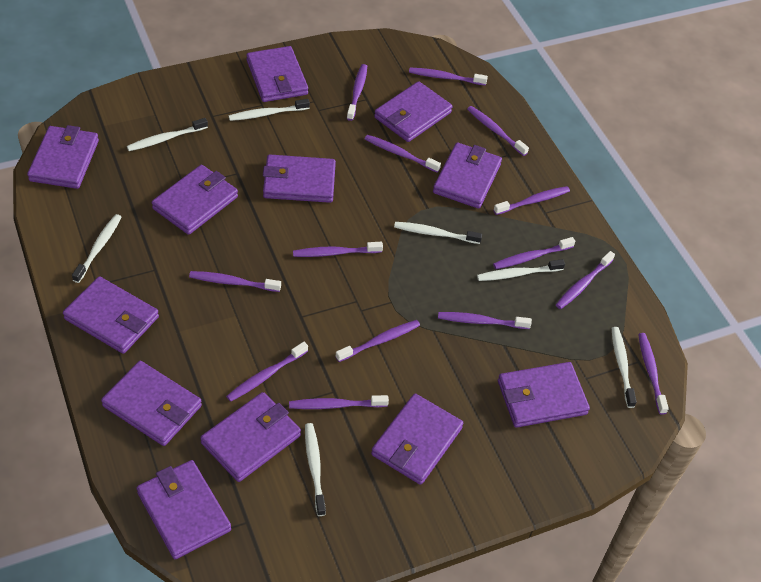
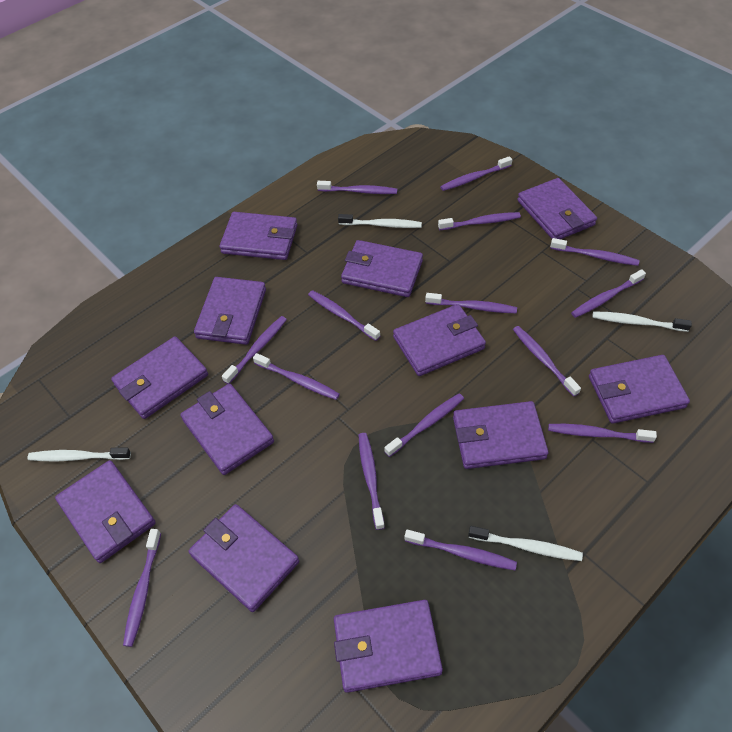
purple toothbrush: [189,271,281,292] [226,342,308,402] [289,395,389,409] [293,242,383,257] [335,320,420,362] [347,64,367,121] [365,135,441,172] [409,68,488,86] [438,312,532,329] [467,106,529,156] [493,237,575,269] [494,186,570,215] [556,251,615,309] [638,333,669,415] = 14 -> [123,529,161,647] [222,316,287,384] [253,353,340,400] [308,290,380,341] [317,181,397,194] [359,433,385,530] [384,393,464,457] [404,529,517,570] [425,293,517,313] [438,212,521,230] [440,156,512,191] [513,326,581,397] [548,424,657,443] [550,238,639,266] [571,269,646,318] = 15
white toothbrush: [72,214,121,283] [127,118,208,151] [229,99,310,121] [305,423,326,516] [394,222,482,244] [477,259,565,281] [612,327,637,408] = 7 -> [27,448,131,461] [338,214,422,228] [468,526,583,561] [592,311,692,332] = 4

